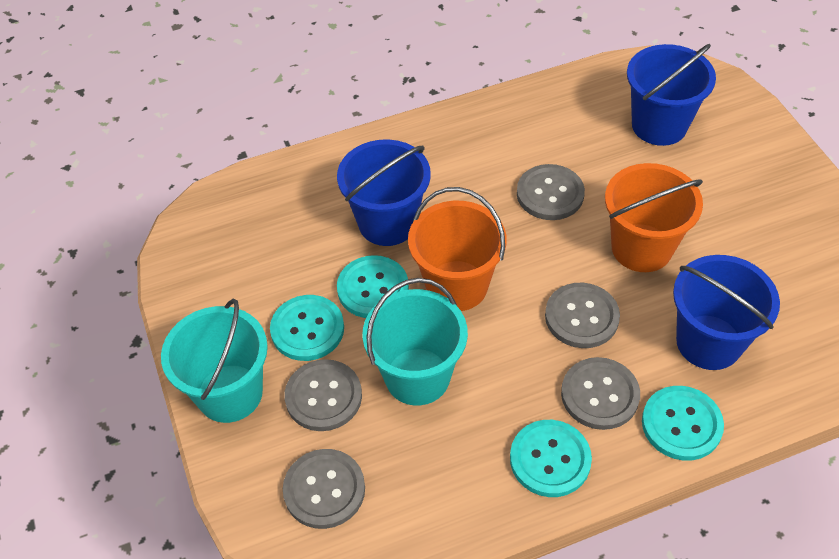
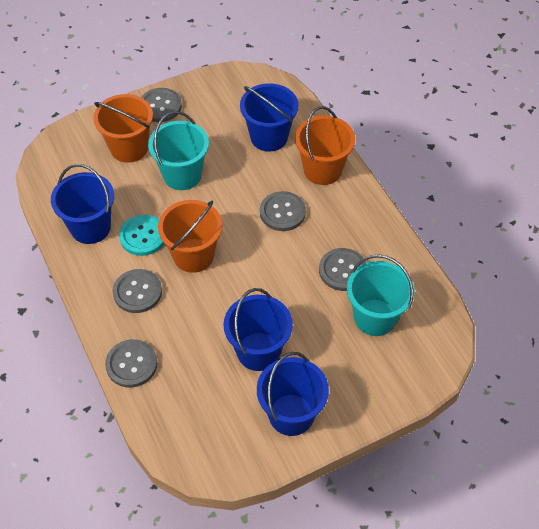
blue bucket: [337,139,431,246] [627,44,716,146] [673,255,780,370] = 3 -> [51,164,114,244] [223,288,293,371] [240,83,299,152] [257,352,329,436] = 4
orange bucket: [408,187,507,311] [605,163,703,272] = 2 -> [93,94,153,163] [158,200,222,273] [295,106,355,185] = 3
turquoise button: [270,295,344,361] [337,255,409,318] [510,420,592,497] [642,386,724,461] = 4 -> [119,215,164,256] = 1

